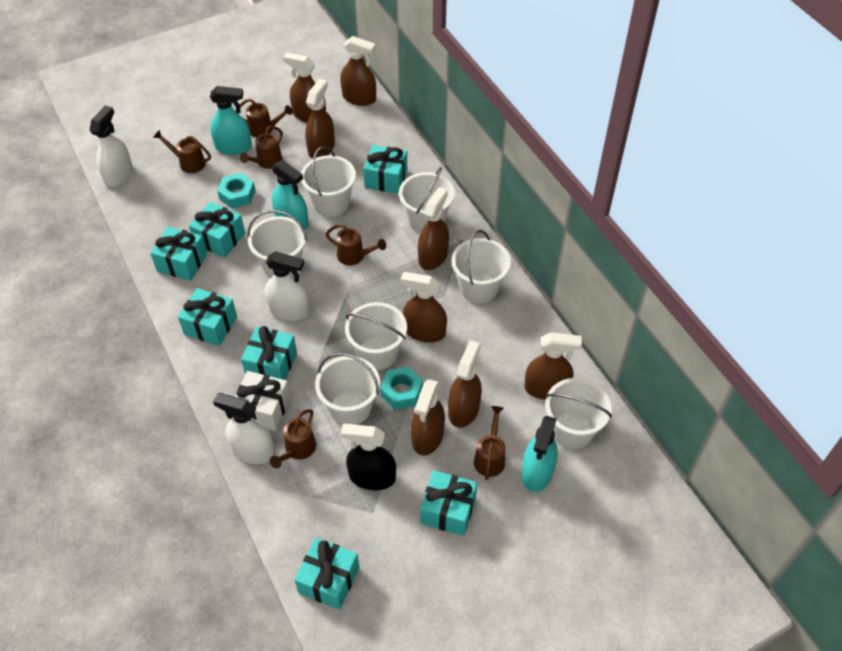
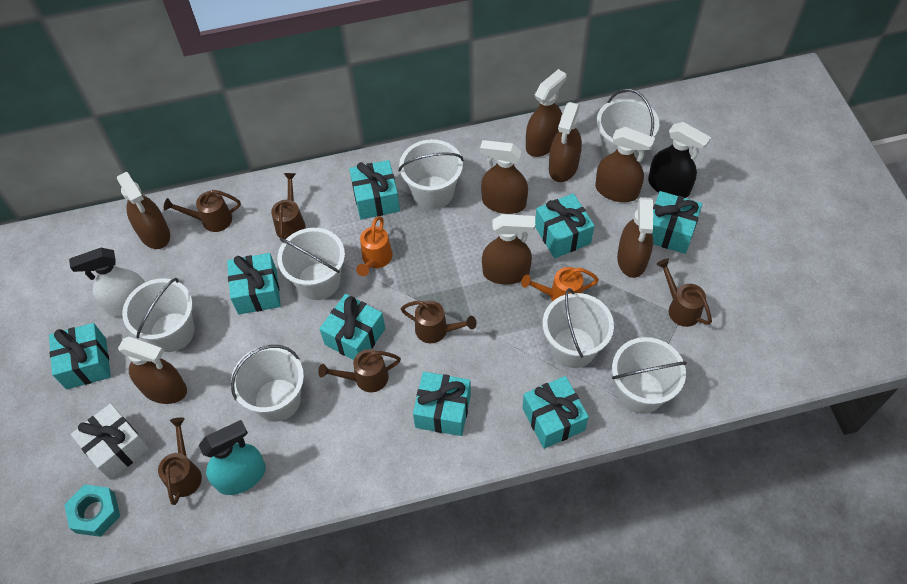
orange watering can: none = 0 -> [356,216,393,276] [521,267,599,302] = 2
turquoise gift: [150,226,207,281] [178,288,237,346] [189,202,245,258] [241,326,297,380] [294,537,359,610] [363,145,407,194] [420,470,477,536] = 7 -> [49,323,111,389] [227,253,281,315] [319,294,385,360] [349,160,400,219] [413,372,471,436] [522,376,589,449] [535,193,595,258] [652,191,702,254] = 8
turquoise nut: [217,173,256,209] [380,367,423,410] = 2 -> [64,485,120,537] = 1
turquoise spray bottle: [210,86,252,155] [272,160,309,230] [521,416,558,492] = 3 -> [199,420,266,495] = 1
white spray bottle: [89,106,133,187] [213,393,275,464] [264,251,310,321] = 3 -> [69,248,145,317] = 1

